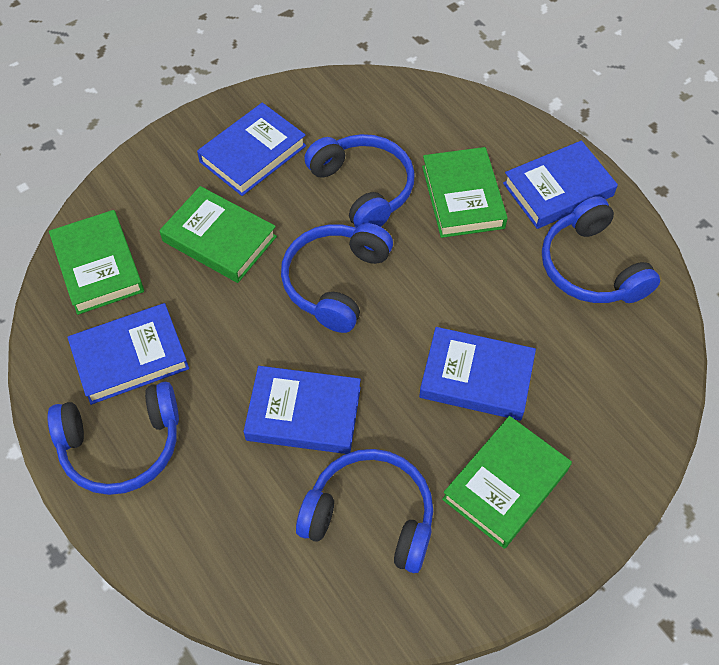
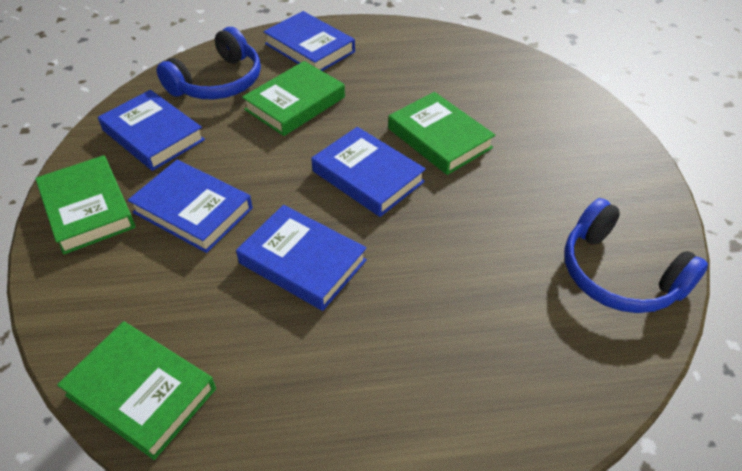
blue headphones: [47,382,179,495] [281,223,393,333] [296,449,433,573] [304,134,415,227] [542,196,660,303] = 5 -> [156,27,261,99] [564,198,708,313] = 2

